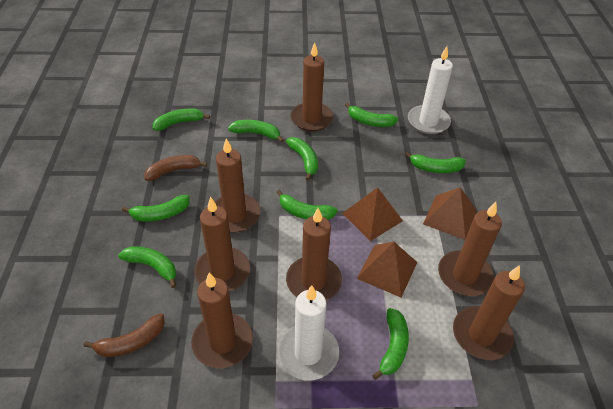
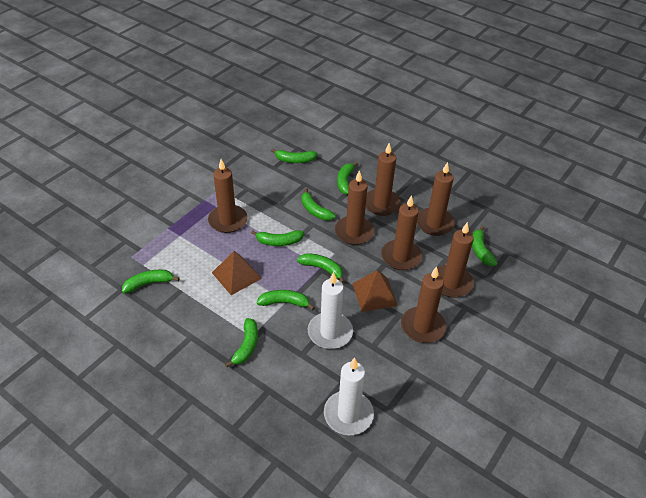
brown banana: [84,313,165,357] [145,155,207,181] = 2 -> none = 0
brown pyramid: [342,187,403,241] [357,242,417,297] [423,187,477,240] = 3 -> [212,251,262,295] [352,270,398,312] = 2

